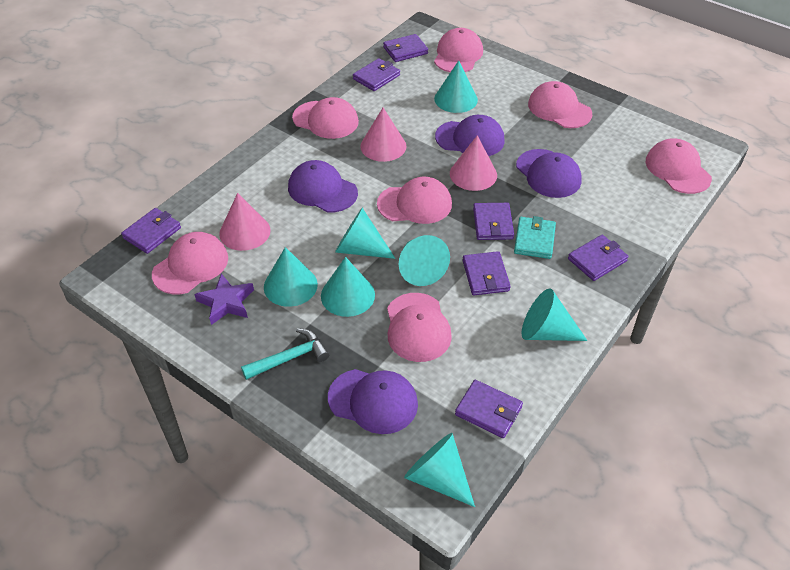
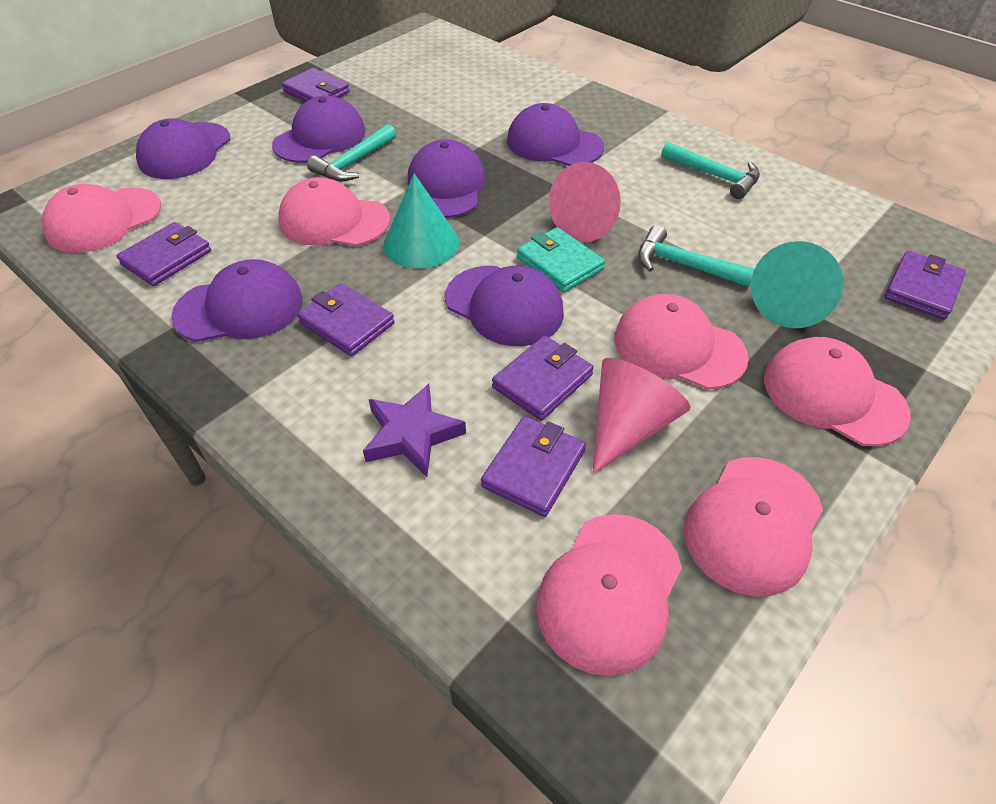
pink cap: [152,232,228,295] [292,97,359,139] [377,177,452,224] [387,293,452,362] [434,28,483,72] [528,81,592,128] [646,138,712,194] = 7 -> [42,184,161,253] [278,177,390,246] [536,514,682,676] [614,294,749,390] [684,457,823,597] [764,337,911,446] = 6
pink cone: [219,193,271,251] [360,108,406,162] [450,135,497,191] = 3 -> [549,162,621,242] [593,358,690,474] = 2
purple cap: [288,160,358,213] [328,369,418,434] [435,115,505,156] [516,149,582,198] = 4 -> [136,118,230,179] [171,259,303,342] [272,96,366,163] [408,139,486,218] [445,266,564,346] [507,103,604,166] = 6
purple wallet: [121,208,181,254] [353,58,400,91] [383,34,428,62] [455,380,523,438] [463,251,511,295] [473,203,514,240] [568,235,628,281] = 7 -> [116,222,211,286] [282,68,350,102] [297,283,395,356] [481,416,586,517] [492,336,594,421] [884,251,966,320] = 6
turquoise cone: [264,247,318,307] [321,257,375,317] [335,208,395,259] [399,235,450,286] [404,433,475,507] [434,61,478,113] [522,288,588,341] = 7 -> [383,173,459,268] [751,241,843,328] = 2
turquoise hammer: [241,328,329,380] = 1 -> [307,124,396,181] [638,225,754,287] [661,142,760,199] = 3

